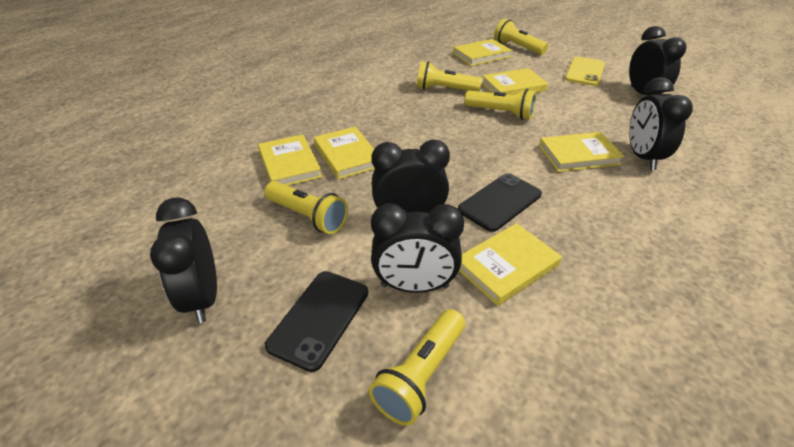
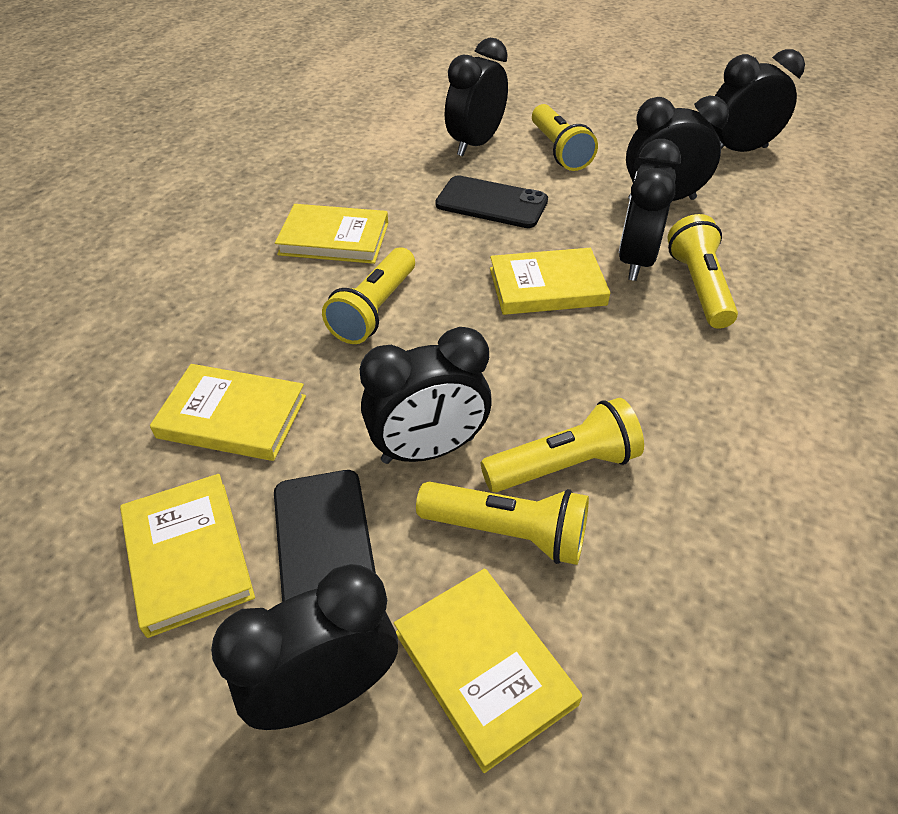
black clock: [150,198,217,323] [371,140,450,213] [371,203,464,293] [629,26,687,95] [629,77,693,170] = 5 -> [211,564,398,730] [360,327,492,464] [445,38,508,156] [619,139,681,281] [626,96,729,201] [711,49,805,152] = 6
yellow book: [258,134,322,186] [314,127,375,179] [453,39,512,66] [459,223,562,306] [482,68,548,95] [539,132,624,172] = 6 -> [120,474,255,638] [150,364,306,461] [275,204,388,264] [394,569,582,773] [490,248,610,315] = 5
yellow phone: [565,56,605,86] = 1 -> none = 0

